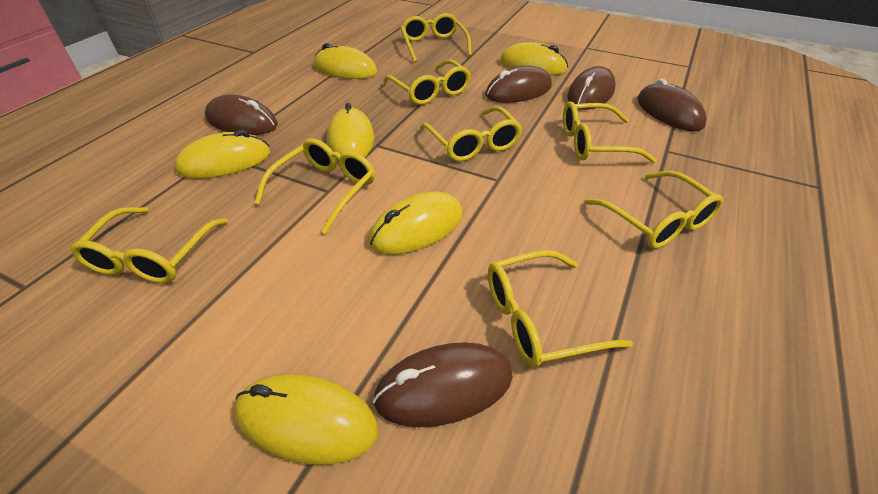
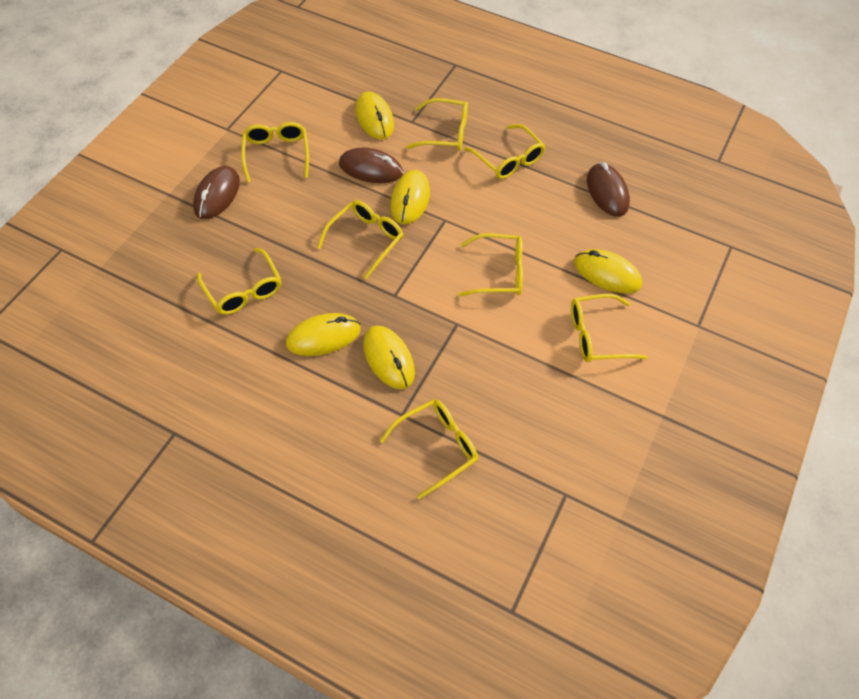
brown mouse: [205,95,278,135] [373,342,513,427] [485,66,552,103] [567,66,616,110] [637,78,707,131] = 5 -> [193,166,240,219] [339,148,403,183] [587,163,630,216] = 3
yellow mouse: [174,130,270,179] [234,374,379,465] [314,43,377,79] [327,103,374,162] [369,192,463,254] [500,42,568,75] = 6 -> [286,313,361,356] [356,92,394,140] [363,326,415,389] [391,170,430,224] [574,249,642,293] = 5

